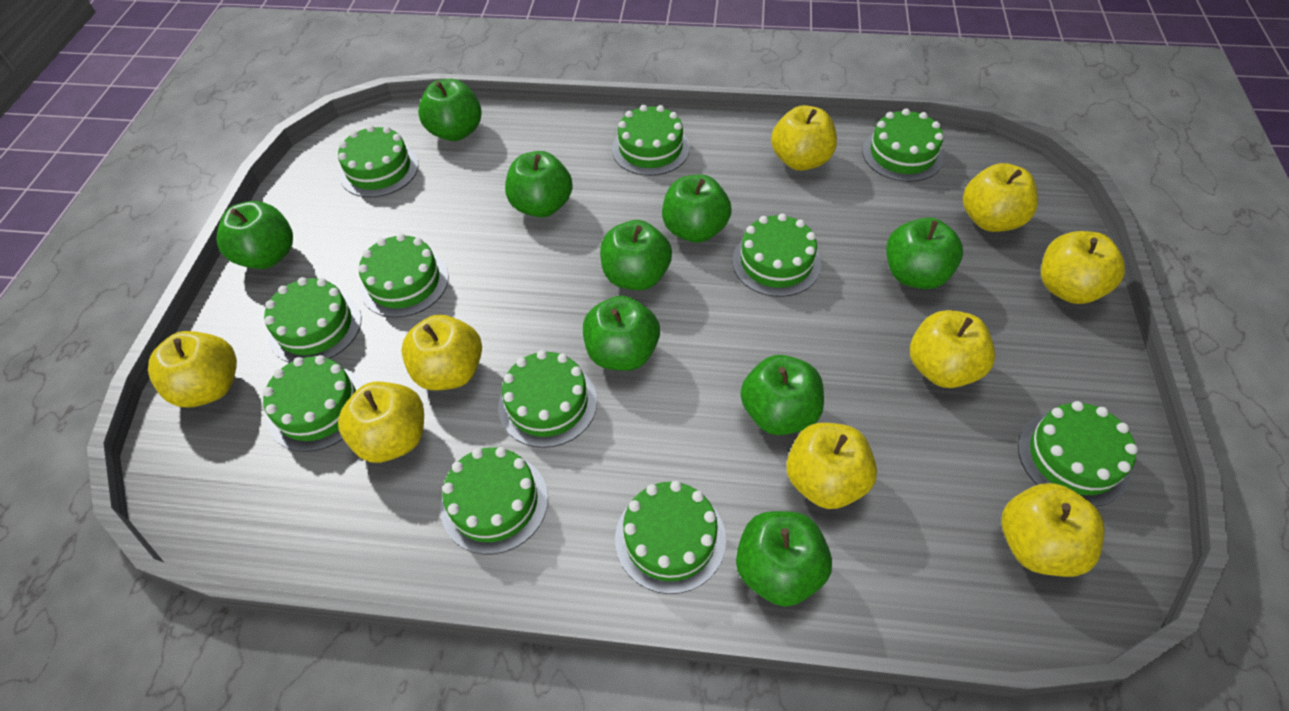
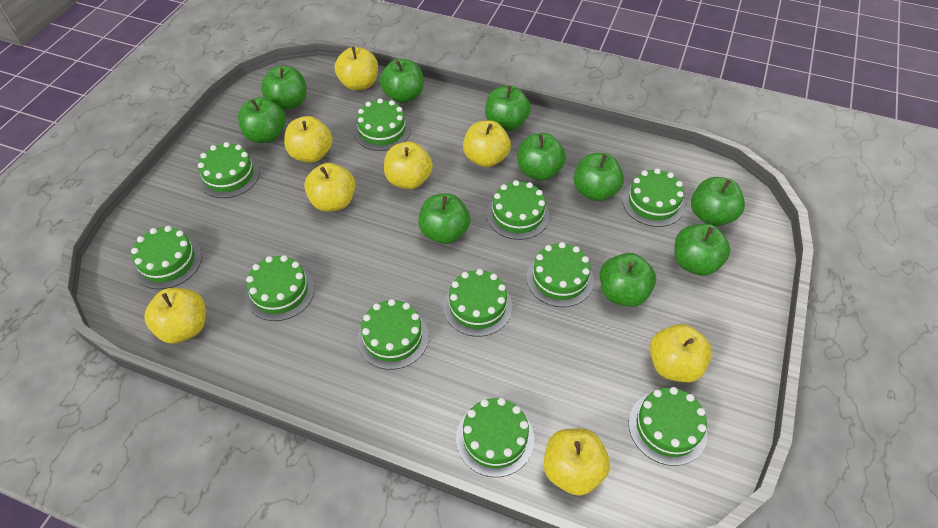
green apple: [216,201,293,269] [418,79,482,141] [505,151,573,218] [583,296,660,371] [600,220,672,290] [662,175,732,243] [736,511,832,607] [741,355,824,435] [886,217,963,289] = 9 -> [238,97,286,143] [261,66,307,110] [380,59,424,103] [418,193,470,244] [485,86,531,131] [517,133,566,180] [573,153,624,201] [600,253,656,307] [675,224,730,276] [691,177,745,226] = 10
yellow apple: [148,331,237,407] [338,381,424,463] [401,315,482,390] [771,105,837,171] [786,423,877,509] [910,310,995,388] [963,163,1038,232] [1001,483,1104,577] [1041,231,1125,304] = 9 -> [144,288,206,344] [284,116,333,163] [304,163,356,212] [335,47,378,91] [384,141,433,189] [463,121,511,167] [544,428,610,496] [650,324,712,383] = 8

